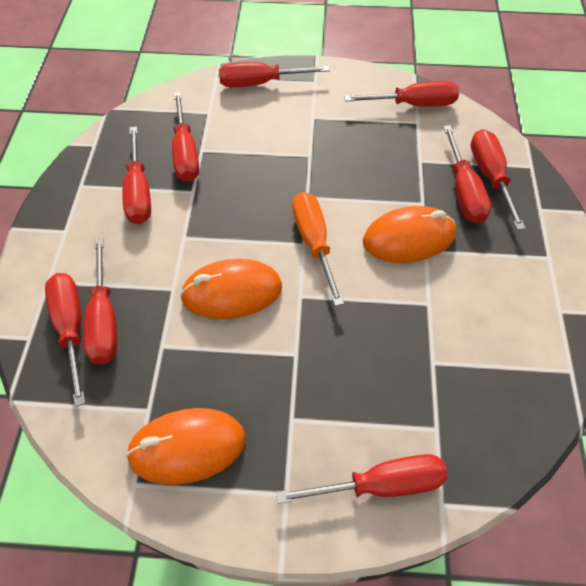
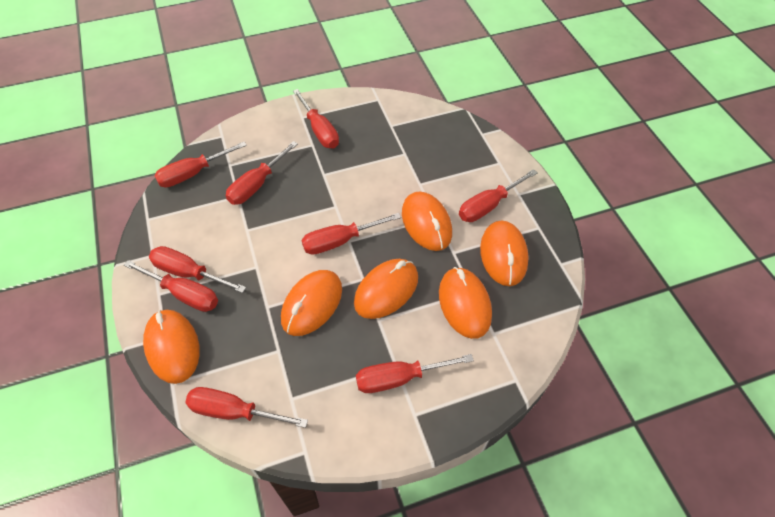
orange mouse: [126,408,245,485] [180,259,282,319] [363,206,456,263] = 3 -> [143,310,200,384] [281,270,342,336] [354,259,418,319] [402,191,452,251] [439,267,492,339] [480,220,529,286] = 6
orange screwdriver: [292,192,344,306] = 1 -> none = 0

